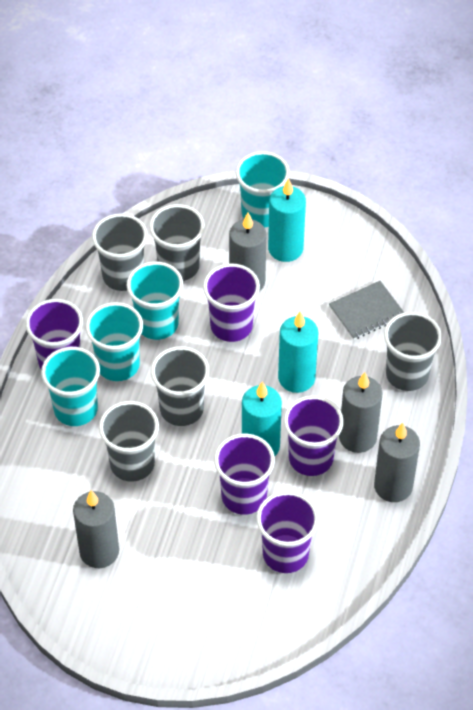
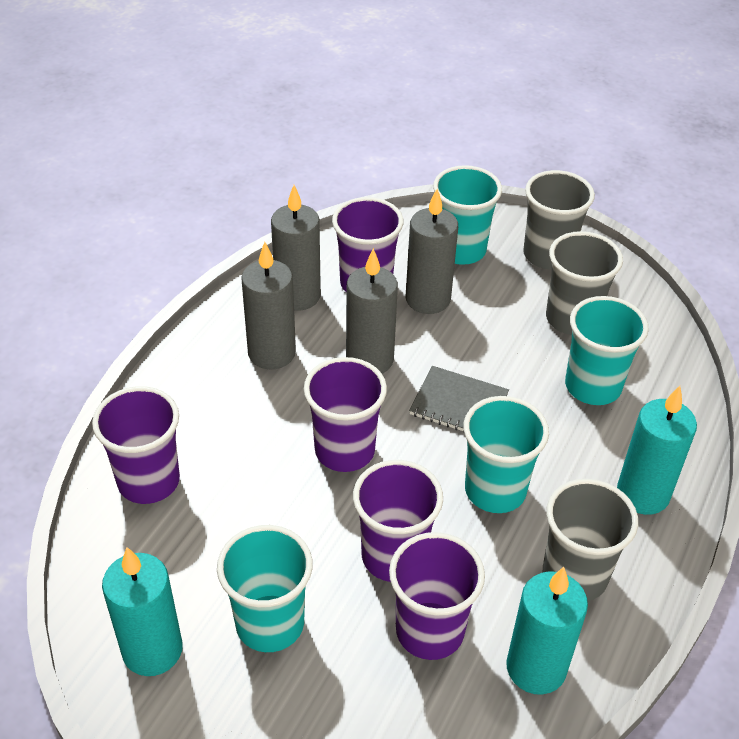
grey cup: [92,213,148,291] [99,401,159,482] [149,204,205,281] [151,346,209,426] [384,312,442,391] = 5 -> [523,170,595,269] [543,479,638,601] [546,231,623,335] = 3

